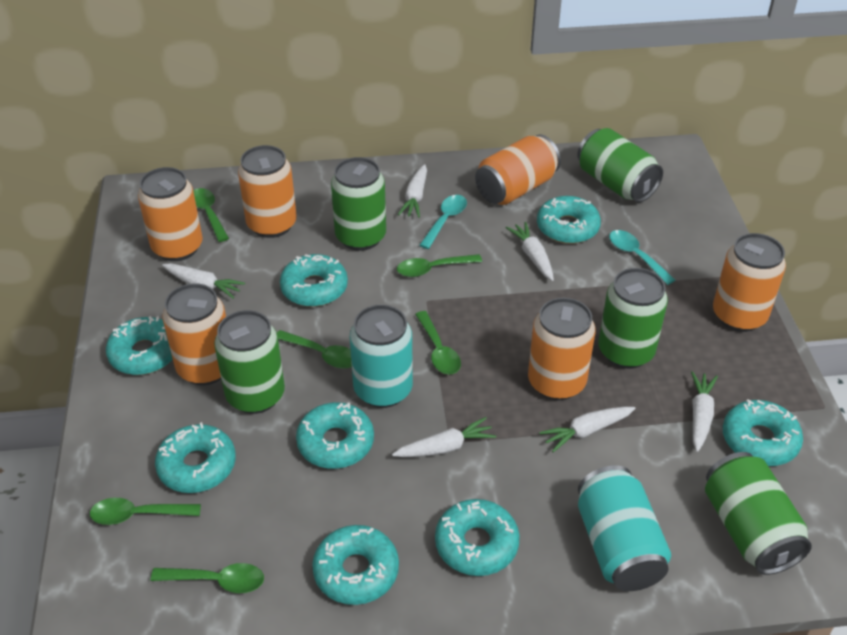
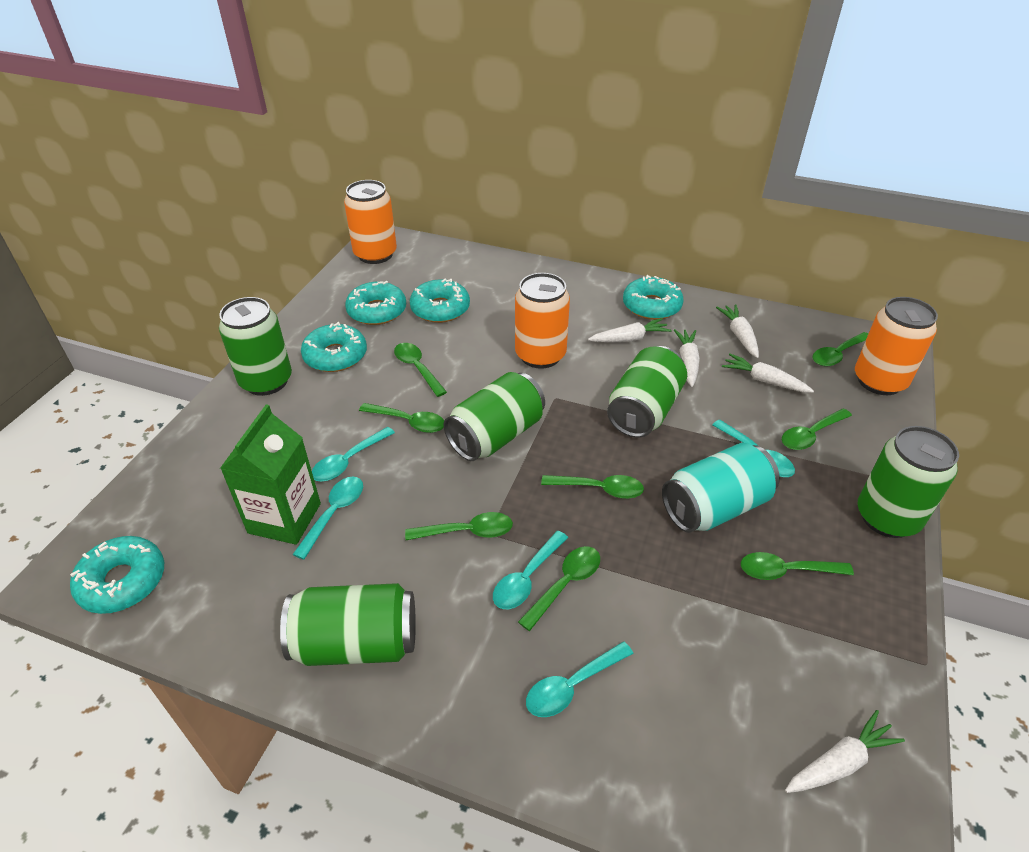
green carton: none = 0 -> [220,404,321,545] = 1
green spoon: [90,498,201,525] [151,563,264,593] [193,188,229,242] [277,330,352,369] [397,254,482,277] [415,311,461,375] = 6 -> [359,403,444,433] [394,343,447,397] [405,512,513,540] [518,546,600,631] [541,475,644,499] [741,552,854,580] [782,408,852,450] [813,332,868,366] = 8
orange can: [138,167,203,261] [162,283,226,385] [238,145,297,238] [475,134,561,205] [528,298,595,401] [713,233,786,332] = 6 -> [344,180,397,264] [515,273,570,369] [855,297,938,395] = 3
turquoise can: [350,305,413,408] [578,465,671,591] = 2 -> [662,443,780,533] = 1
turquoise donut: [106,316,173,375] [155,422,236,493] [280,254,348,307] [296,402,374,469] [312,525,399,605] [435,499,520,576] [537,196,601,244] [723,400,803,466] = 8 -> [70,536,164,614] [301,322,367,372] [345,281,406,325] [410,279,470,323] [623,275,683,320] = 5
turquoise spoon: [419,195,467,249] [609,230,675,285] = 2 -> [292,477,363,560] [312,427,395,481] [493,531,568,609] [526,641,633,717] [712,420,795,477] = 5
white carrot: [162,263,245,299] [392,417,496,457] [398,164,427,218] [506,222,554,281] [539,407,636,452] [691,371,718,452] = 6 -> [588,318,672,343] [674,329,700,387] [716,304,759,358] [722,354,814,393] [785,710,905,793] = 5

